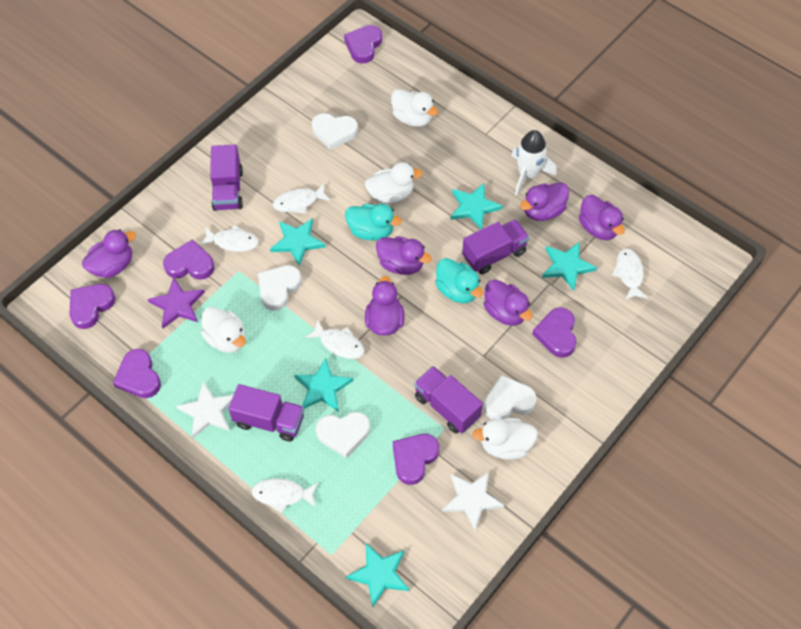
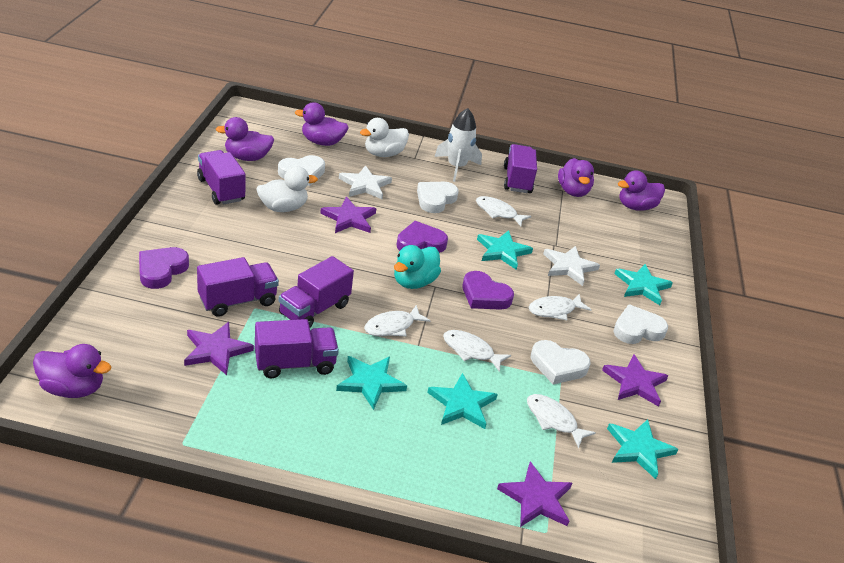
purple duck: [82,229,136,278] [365,276,405,336] [376,236,431,275] [484,279,533,326] [520,183,569,221] [579,195,625,240] = 6 -> [33,344,111,398] [216,117,274,161] [295,102,349,146] [558,158,594,197] [618,170,665,211] = 5
purple heart: [69,284,116,329] [113,349,161,398] [163,240,214,280] [344,25,382,63] [393,434,439,485] [532,307,576,358] = 6 -> [139,247,189,289] [397,221,448,253] [462,271,514,310] = 3
purple star: [148,277,205,328] = 1 -> [184,322,254,375] [320,197,377,233] [497,462,572,527] [602,355,669,407] = 4
purple truck: [210,145,243,211] [228,384,304,441] [414,366,483,433] [462,219,529,274] = 4 -> [197,150,246,205] [197,257,279,317] [255,319,339,378] [279,256,354,327] [504,144,537,193] = 5
turquoise duck: [345,204,402,240] [435,258,483,303] = 2 -> [394,245,441,289] = 1
white duck: [201,307,246,353] [365,162,423,204] [391,89,438,127] [472,418,538,460] = 4 -> [256,166,318,212] [360,118,409,157] = 2

